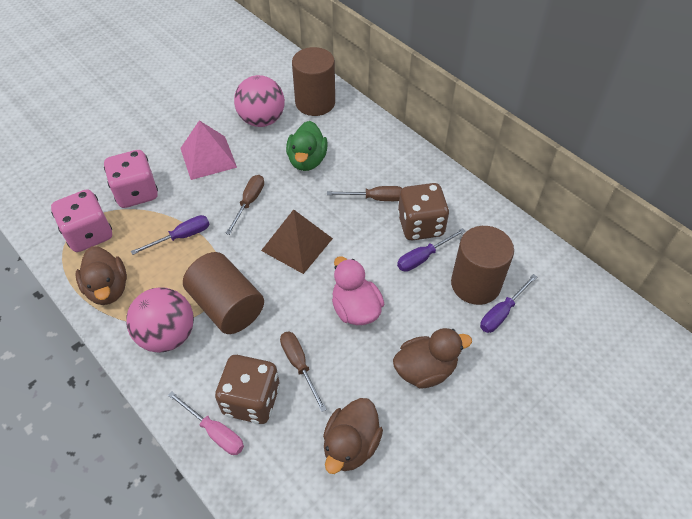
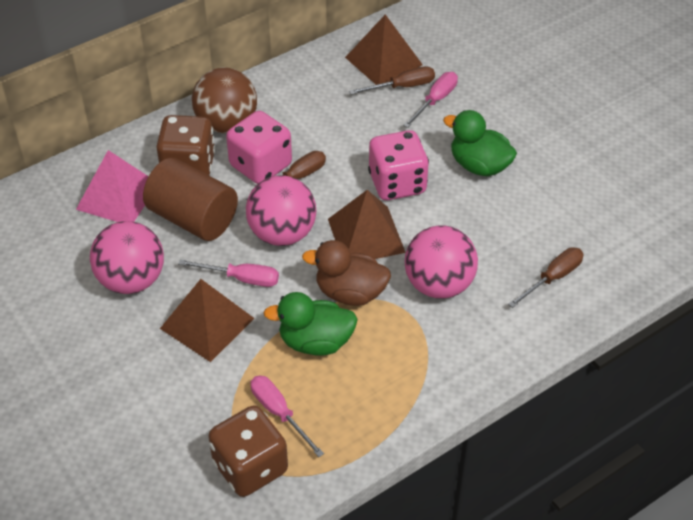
brown ball: none = 0 -> [192,68,257,133] = 1
brown cylinder: [183,252,264,334] [292,47,335,116] [451,226,514,305] = 3 -> [143,158,238,241] = 1
brown duck: [76,246,127,305] [323,398,383,474] [393,328,472,389] = 3 -> [302,240,391,306] = 1
brown pyramid: [261,209,333,274] = 1 -> [160,279,255,362] [328,190,406,259] [345,14,423,85] = 3
green duck: [286,121,328,171] = 1 -> [264,292,358,356] [443,110,517,176] = 2
pink ball: [126,287,194,353] [234,75,285,127] = 2 -> [90,221,164,294] [246,175,316,246] [405,225,478,299] = 3
pink duck: [332,256,384,325] = 1 -> none = 0
pink screwdriver: [168,391,244,455] = 1 -> [178,259,279,287] [251,376,324,457] [403,72,458,128] = 3
purple screwdriver: [131,215,210,255] [397,228,466,272] [480,274,537,333] = 3 -> none = 0

